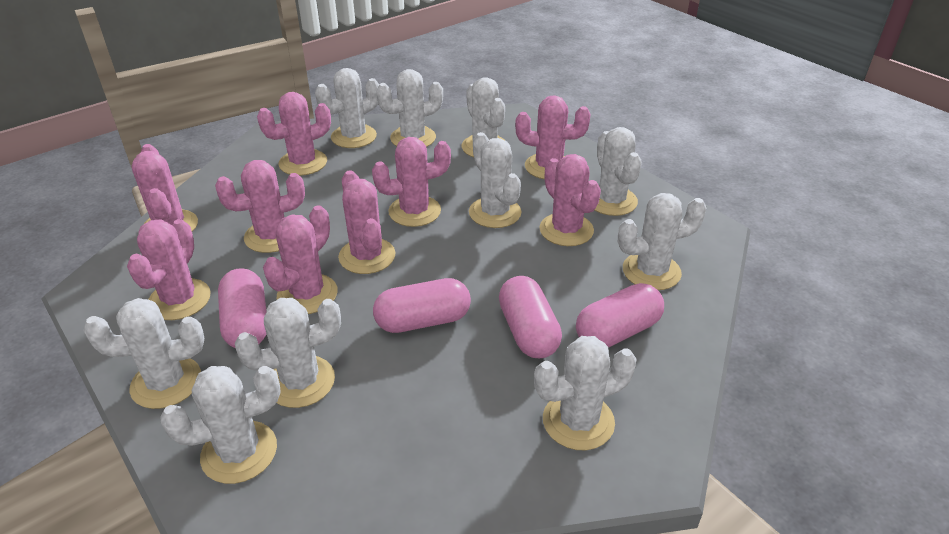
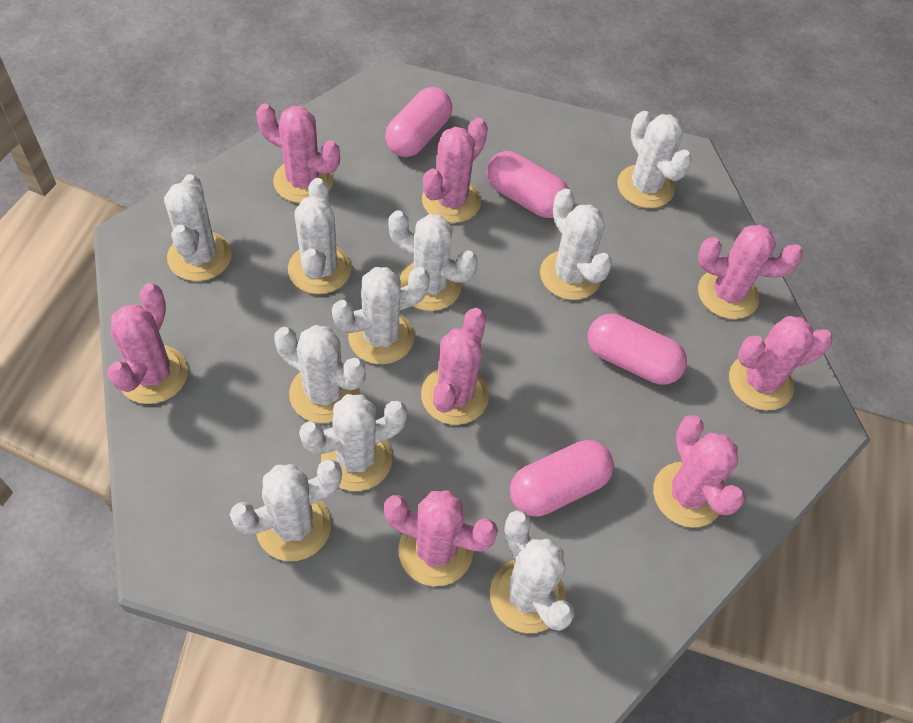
pink cactus: [127,219,211,320] [131,144,198,232] [215,160,305,253] [257,92,331,176] [263,205,338,314] [338,170,396,274] [372,137,451,227] [515,95,590,179] [539,154,601,246] = 9 -> [107,283,188,404] [256,103,340,203] [384,491,498,586] [421,308,489,425] [422,118,488,223] [653,415,745,528] [698,225,803,319] [729,316,832,411] = 8

